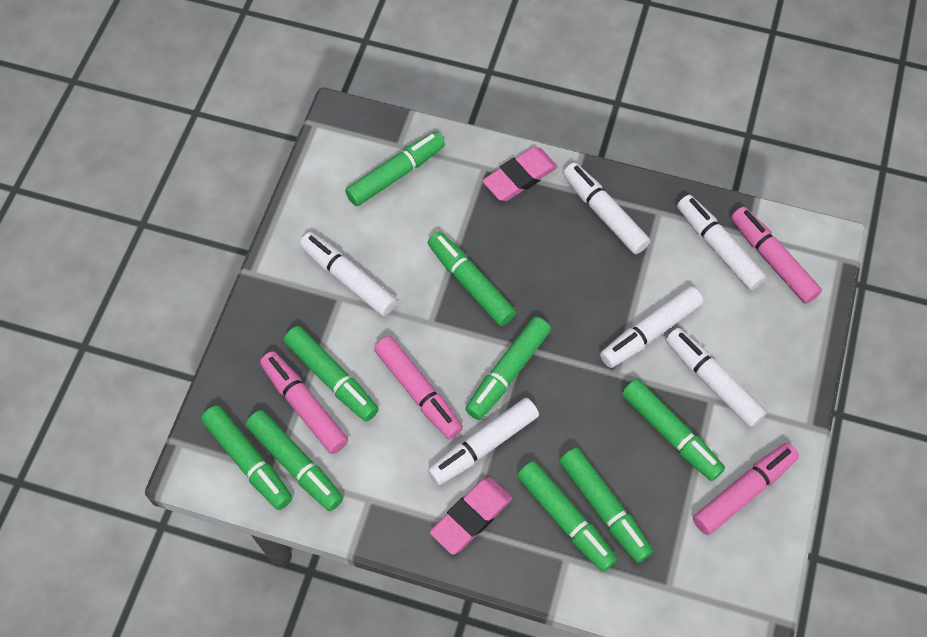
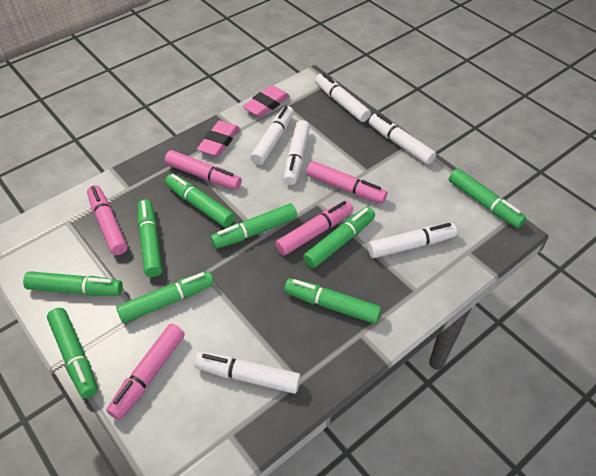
pink marker: [260,351,348,454] [374,336,463,439] [693,442,799,535] [731,207,822,304] = 4 -> [87,185,128,255] [106,324,185,420] [165,150,242,190] [275,200,353,256] [306,161,387,204] = 5

